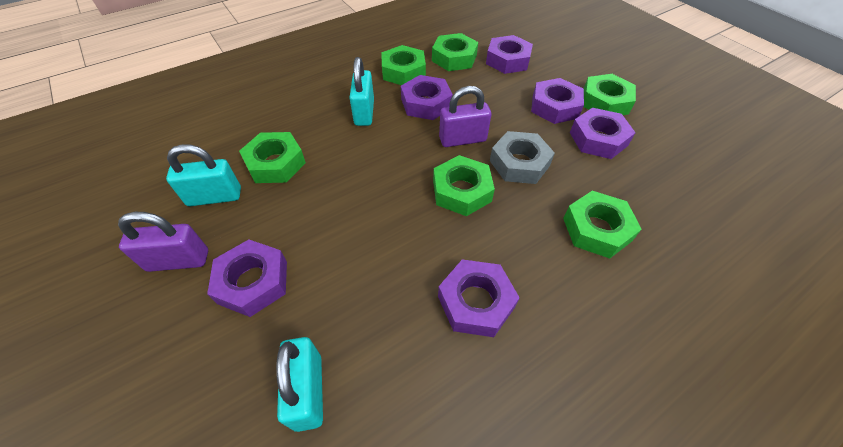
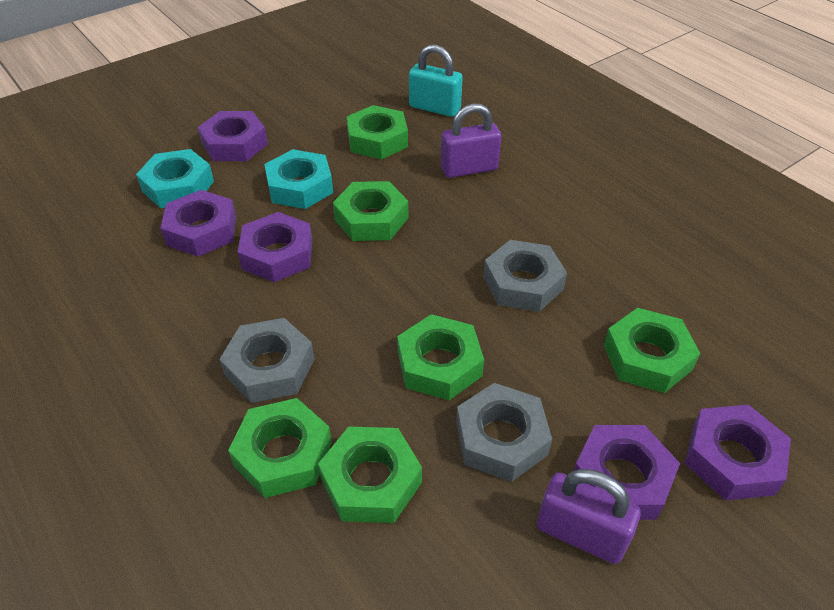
grey nut: [490,131,555,184] = 1 -> [220,318,314,403] [456,383,552,482] [483,240,567,312] = 3
purple nut: [207,240,287,317] [401,75,453,120] [438,259,520,337] [486,35,533,74] [531,78,584,124] [570,108,636,159] = 6 -> [161,190,236,257] [198,111,268,161] [238,212,313,282] [574,425,680,520] [685,405,791,500] = 5
turquoise nut: none = 0 -> [136,149,214,208] [264,149,333,209] = 2
turquoise padlock: [166,144,241,206] [276,337,323,432] [349,57,374,126] = 3 -> [409,45,463,117] = 1

